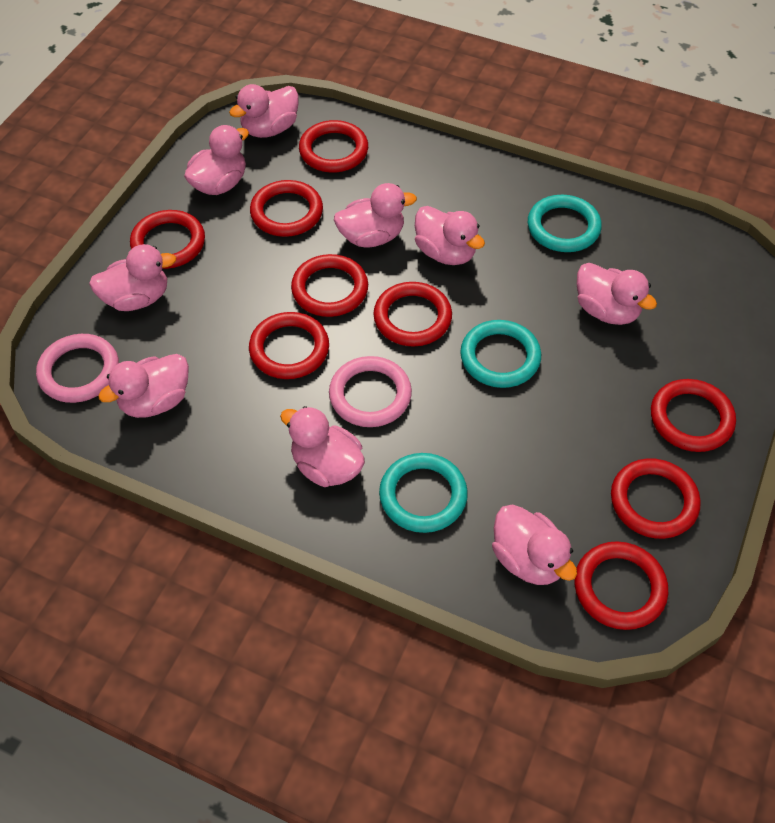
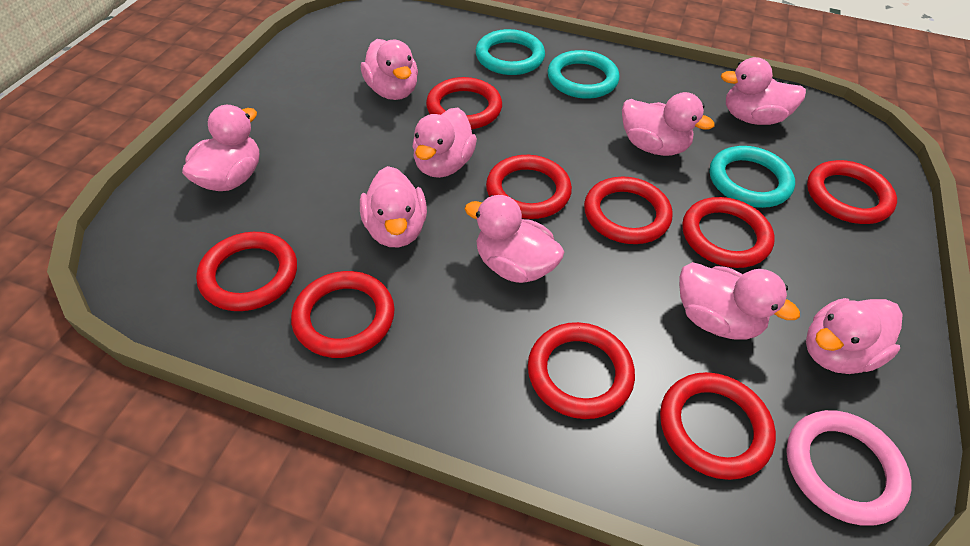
pink ring: [36,334,119,403] [329,356,412,427] = 2 -> [786,410,911,526] = 1

